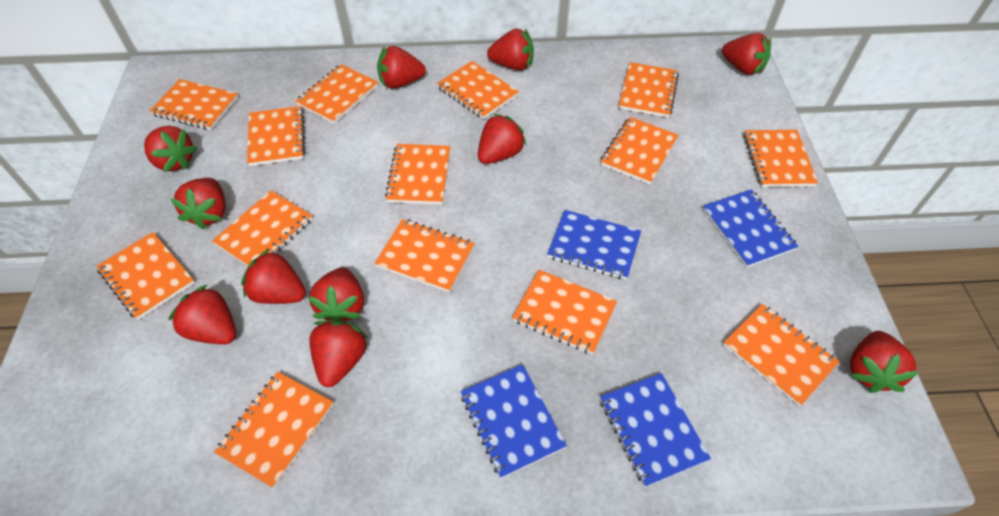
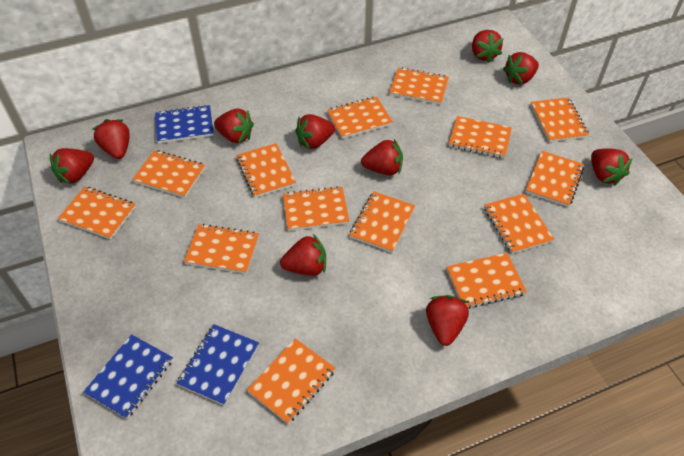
blue notebook: [460,364,567,478] [547,210,641,280] [600,373,711,487] [702,189,799,268] = 4 -> [83,334,173,419] [155,105,214,143] [177,324,259,406] = 3
red strawberry: [144,126,197,172] [168,285,236,344] [171,178,226,229] [241,249,306,304] [308,267,364,321] [309,320,369,387] [377,46,426,89] [478,114,527,164] [487,29,534,70] [722,33,771,75] [850,331,919,393] = 11 -> [50,148,94,184] [93,119,130,159] [214,109,254,144] [280,234,326,276] [295,114,335,149] [361,139,403,175] [426,295,469,346] [472,30,504,63] [503,52,539,85] [591,148,632,186] = 10

